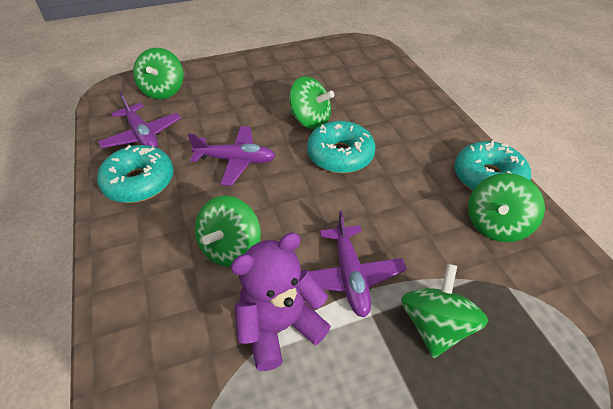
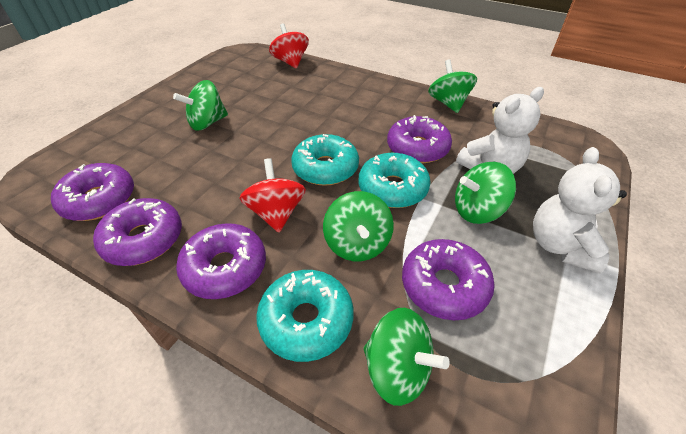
purple donut: none = 0 -> [51,163,134,221] [93,198,182,266] [176,223,266,299] [387,115,452,163] [402,239,495,320] = 5
purple plane: [98,92,181,148] [188,126,275,186] [308,211,407,317] = 3 -> none = 0
purple teddy bear: [231,233,331,371] = 1 -> none = 0
red spinning top: none = 0 -> [239,158,306,232] [269,23,309,69] = 2
white teddy bear: none = 0 -> [456,87,544,174] [533,147,627,273] = 2

